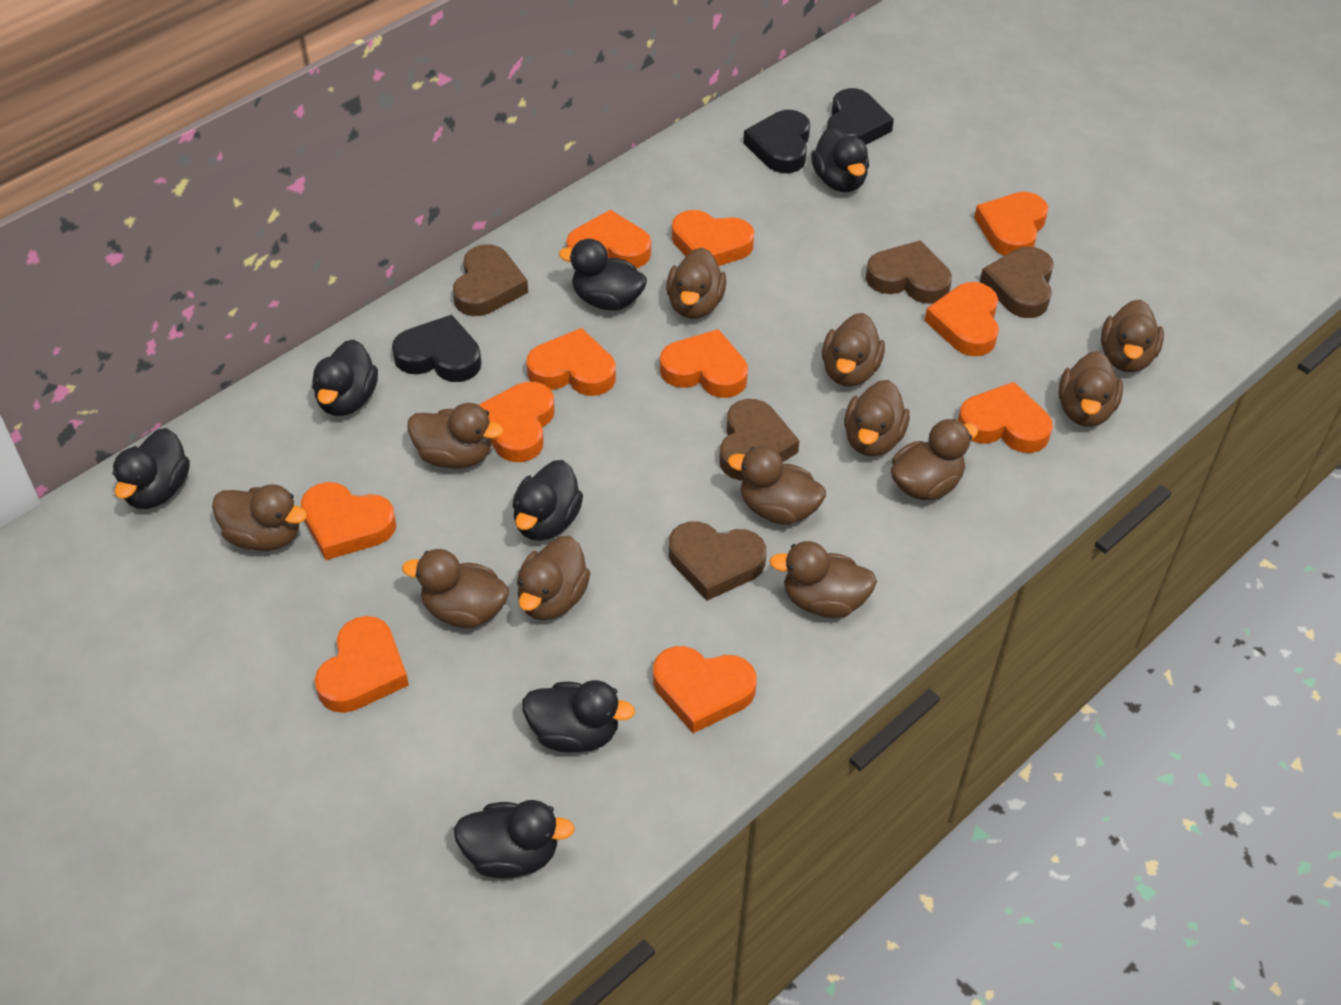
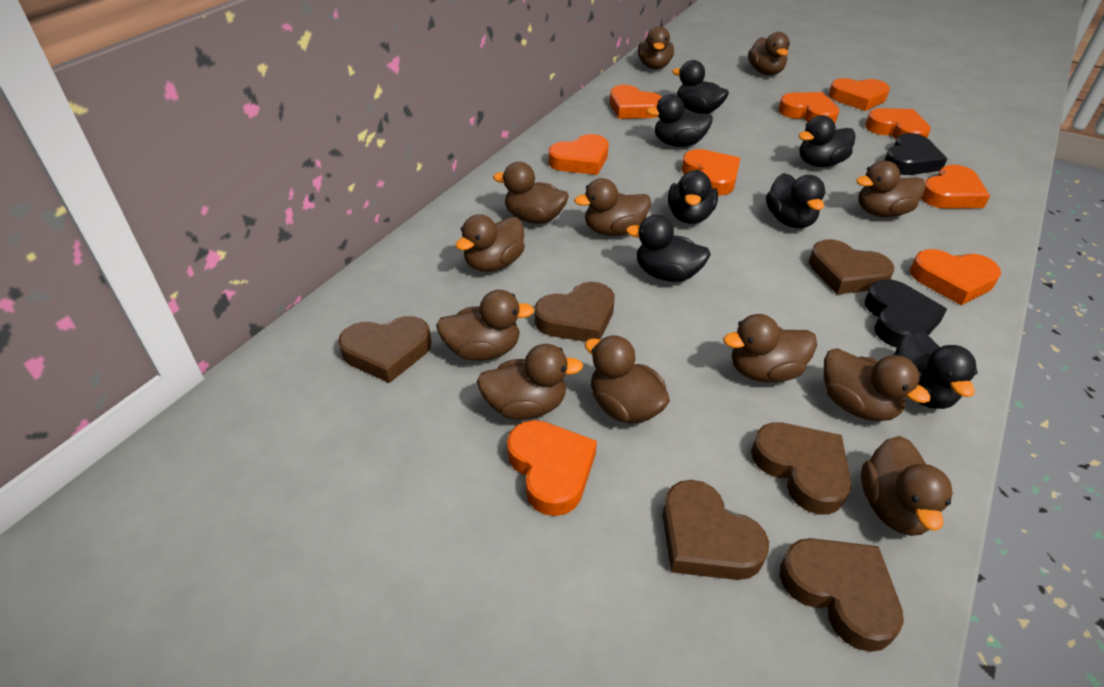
black heart: [392,315,481,382] [743,110,810,173] [827,88,894,145] = 3 -> [865,279,947,348] [884,133,947,175] = 2
brown heart: [453,244,528,316] [669,521,766,601] [719,399,799,481] [866,240,952,304] [980,247,1054,318] = 5 -> [338,316,432,383] [535,282,615,342] [663,480,769,580] [751,422,851,514] [780,538,904,652] [809,239,894,294] = 6
orange heart: [301,482,396,560] [315,616,409,713] [479,382,555,462] [527,328,616,396] [566,210,651,268] [653,646,757,733] [660,329,748,398] [672,210,754,266] [924,282,999,356] [958,382,1053,453] [974,192,1048,256] = 11 -> [507,420,597,516] [548,134,609,175] [610,85,662,119] [681,149,740,195] [778,92,840,123] [829,78,890,111] [865,108,931,140] [910,249,1001,305] [921,165,990,209] = 9

